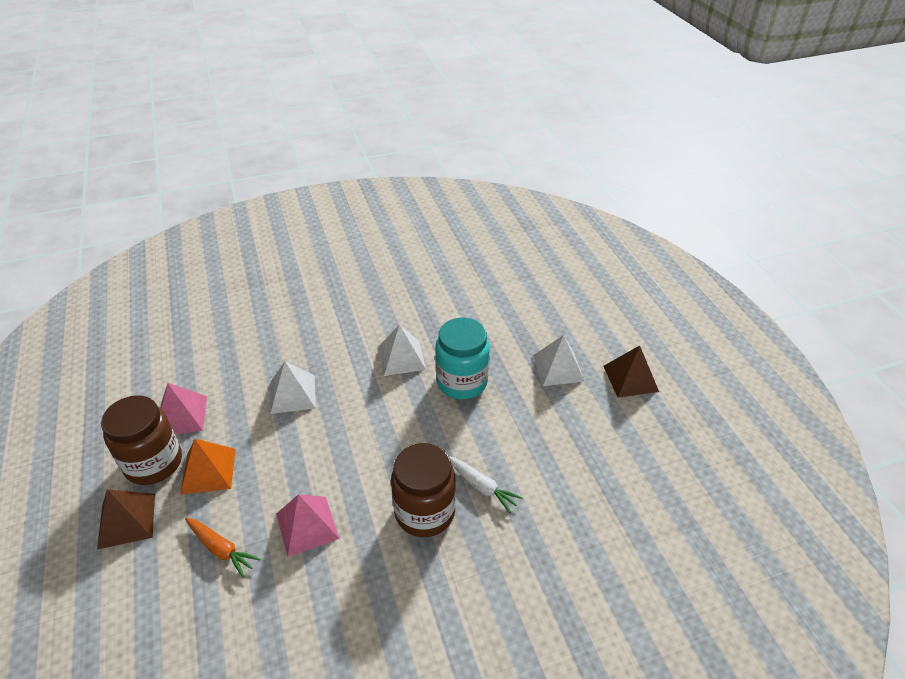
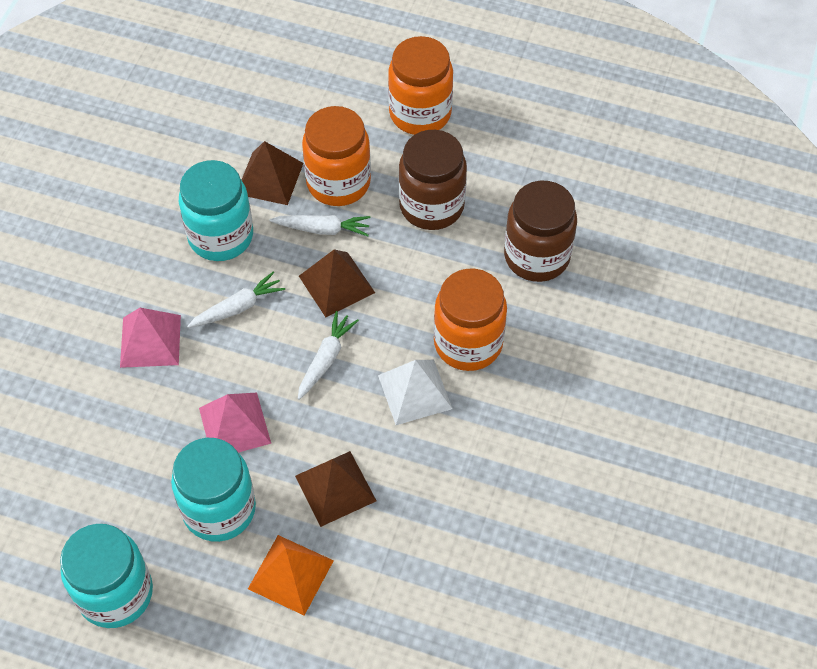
brown pyramid: [97,489,155,550] [603,346,659,398] = 2 -> [242,141,304,205] [295,451,377,527] [299,249,375,317] = 3
orange carrot: [185,518,260,578] = 1 -> none = 0
orange jar: none = 0 -> [302,106,371,206] [388,36,453,135] [434,269,507,371] = 3
turquoise jar: [435,318,490,399] = 1 -> [60,524,153,628] [171,438,256,542] [179,160,253,261] = 3
white carrot: [449,456,523,513] = 1 -> [187,272,285,328] [270,215,370,236] [298,311,359,400] = 3
white pyramid: [270,361,316,414] [379,325,426,376] [533,335,585,386] = 3 -> [378,360,453,425] = 1

